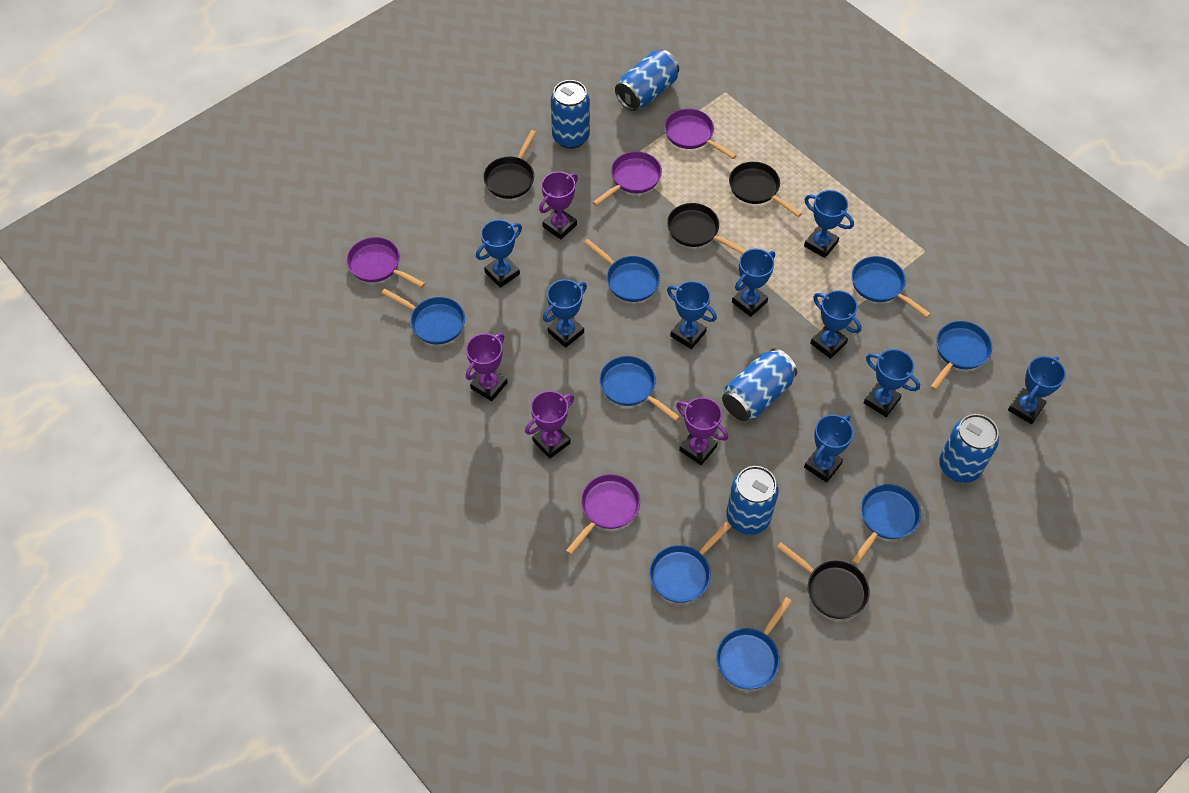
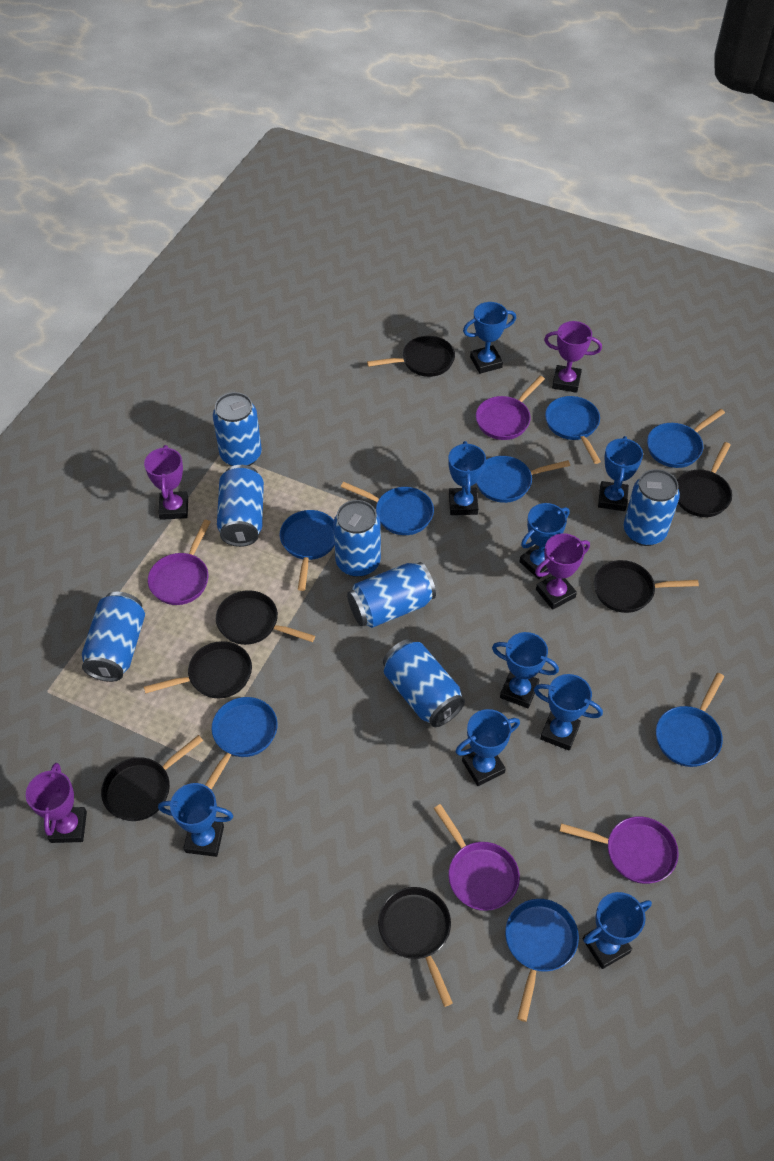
black pan: [483,130,536,199] [667,203,747,254] [729,162,802,217] [776,542,870,619] = 4 -> [101,735,203,821] [144,641,252,698] [216,590,315,645] [367,336,455,377] [378,887,453,1007] [594,560,699,613] [677,442,732,517] = 7
blue can: [551,80,590,149] [615,50,679,111] [722,348,797,421] [726,466,779,535] [939,414,999,483] = 5 -> [82,592,145,682] [213,392,262,466] [217,465,264,547] [333,500,381,577] [347,562,436,628] [383,639,465,727] [624,469,680,546] = 7

